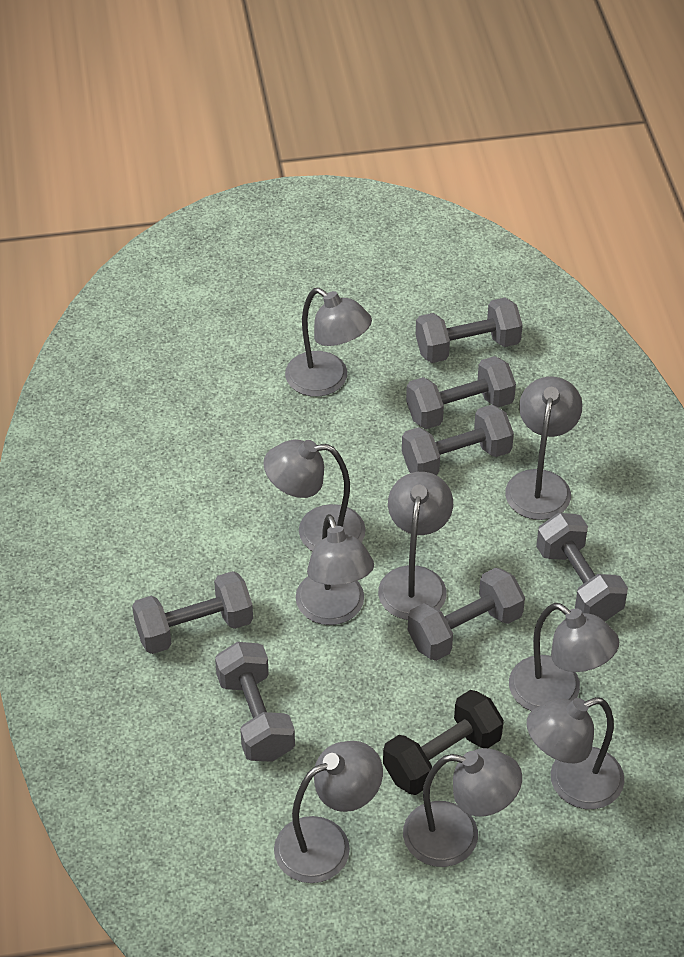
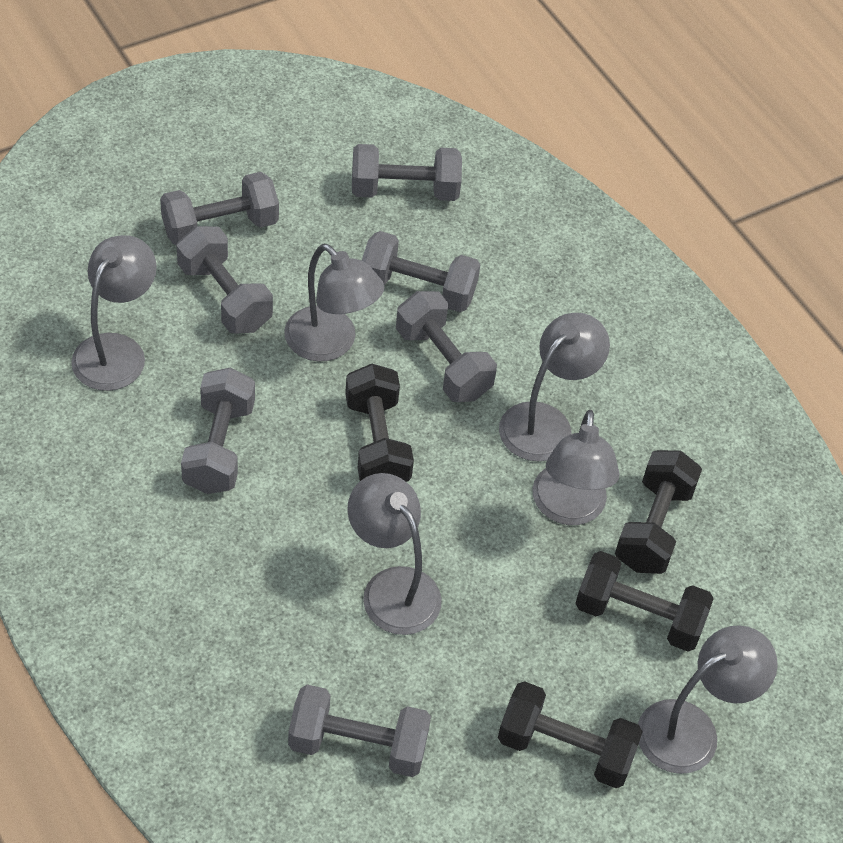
black dumbbell: [383,690,504,795] = 1 -> [345,364,414,482] [498,681,643,788] [575,551,714,652] [615,450,702,574] = 4
grey lamp: [263,440,366,551] [274,741,383,883] [285,288,372,397] [296,514,374,625] [378,472,453,620] [403,748,522,867] [505,376,582,520] [509,603,619,711] [526,697,625,809] = 9 -> [71,235,157,391] [284,244,384,361] [347,473,442,635] [499,313,610,461] [532,410,620,525] [638,625,778,774] = 6

